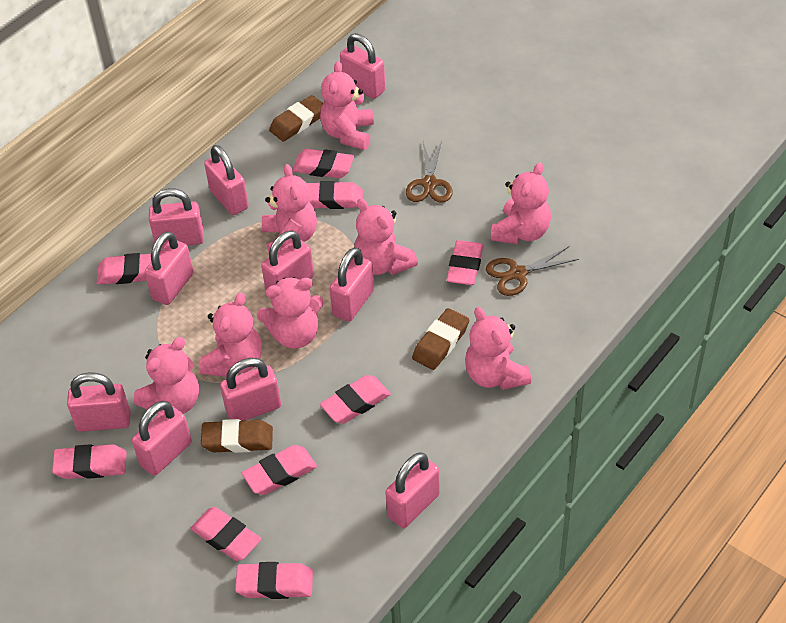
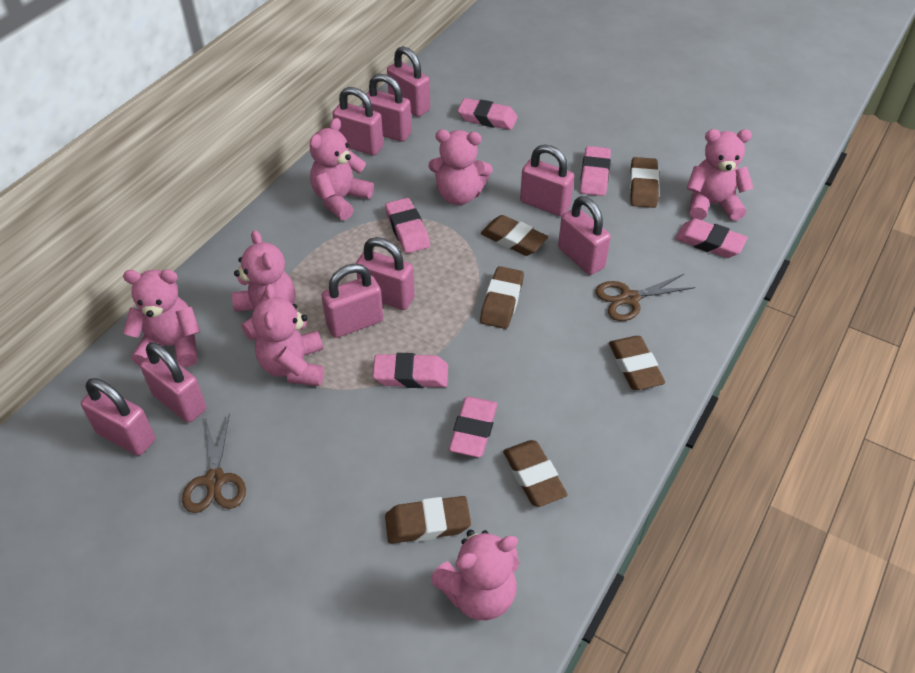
brown eraser: [201,419,273,453] [269,95,323,141] [412,308,469,370] = 3 -> [385,496,471,544] [480,266,524,329] [481,215,548,256] [503,440,568,507] [609,336,665,390] [630,157,659,208] = 6
pink eraser: [52,444,127,479] [97,253,151,285] [190,507,261,561] [235,562,313,599] [242,445,317,495] [292,149,354,178] [307,181,363,209] [320,375,391,424] [446,240,483,285] = 9 -> [373,353,448,388] [385,198,430,253] [449,397,497,457] [458,98,518,130] [580,146,611,196] [675,219,748,258] = 6
pink padlock: [67,372,131,432] [132,401,192,476] [145,231,194,305] [149,188,204,248] [204,145,249,215] [220,358,281,421] [261,230,314,290] [330,247,374,322] [340,33,386,99] [385,452,440,528] = 10 -> [81,378,155,456] [140,342,206,423] [321,264,383,338] [333,87,383,155] [356,237,415,310] [362,74,412,142] [387,46,430,117] [520,145,574,216] [558,196,611,275] = 9
pink teddy bear: [134,337,199,414] [199,292,262,377] [257,277,324,349] [262,164,317,252] [320,61,374,150] [354,198,418,275] [465,307,531,390] [491,162,551,244] = 8 -> [123,269,200,367] [232,230,295,341] [252,284,324,386] [310,118,374,220] [428,129,493,205] [431,530,519,620] [687,129,753,221] = 7

